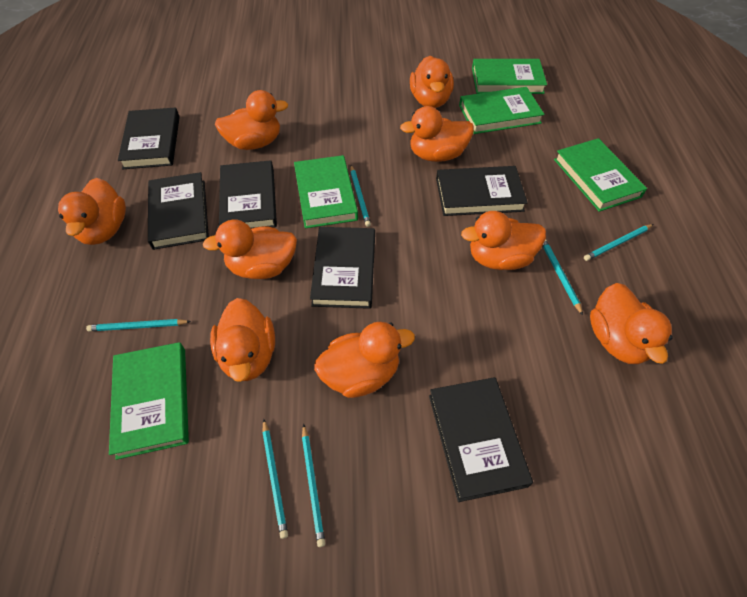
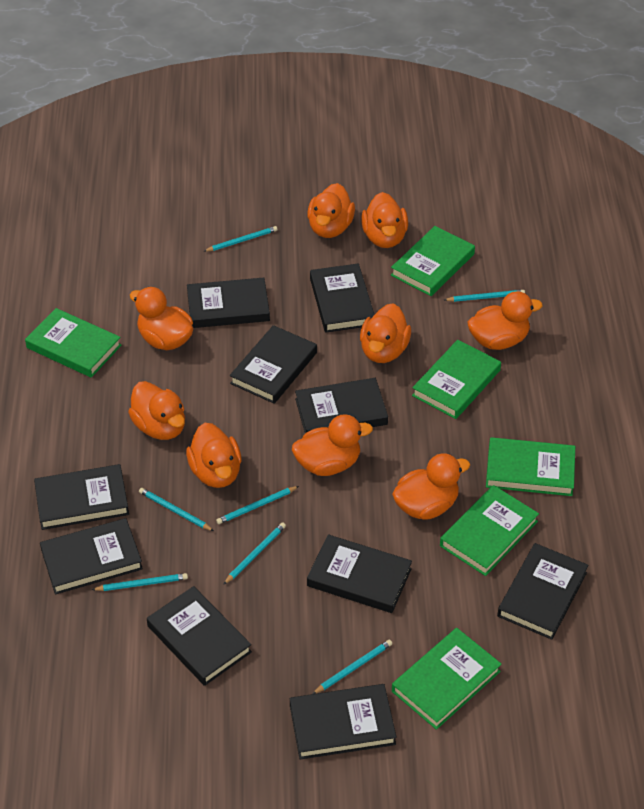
black book: [118,108,180,169] [148,172,209,250] [219,160,277,229] [310,227,375,309] [429,377,533,502] [436,166,528,216] = 6 -> [34,464,129,530] [40,518,143,595] [147,586,252,686] [187,278,270,328] [230,325,317,404] [290,684,397,760] [295,378,388,433] [307,534,412,613] [310,263,375,333] [497,543,588,640] = 10
green book: [109,342,189,460] [294,155,358,228] [459,87,545,134] [472,59,547,94] [554,138,647,212] = 5 -> [25,308,122,378] [391,226,475,296] [392,628,502,730] [412,340,501,419] [440,485,539,576] [486,437,575,496] = 6
turquoise pencil: [86,319,191,331] [262,419,288,539] [302,424,325,547] [350,165,371,227] [543,240,583,315] [584,224,654,261] = 6 -> [91,573,188,591] [139,488,214,531] [203,226,278,252] [216,486,299,524] [223,523,286,585] [313,640,392,694] [444,290,525,302] = 7

